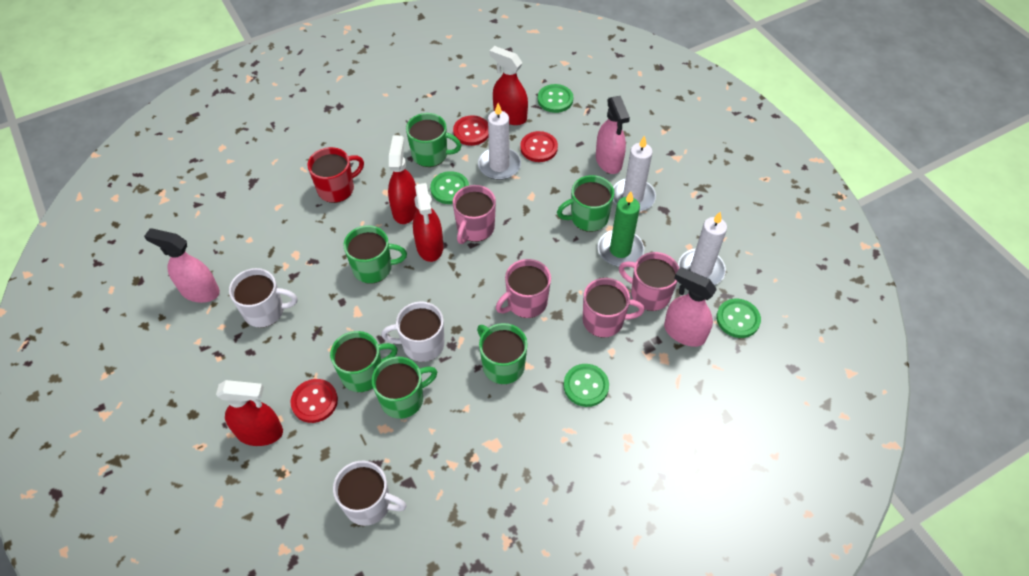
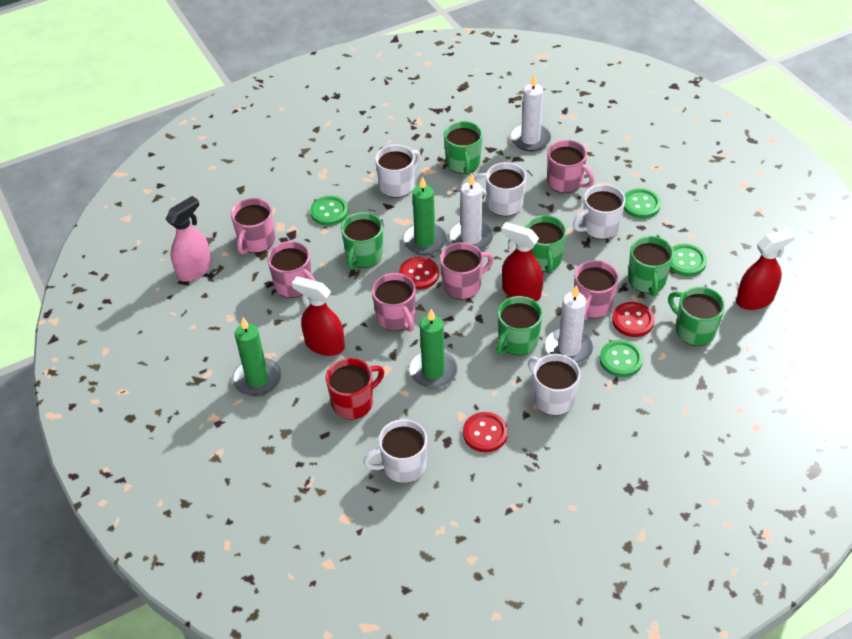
green candle: [598,191,644,267] = 1 -> [232,318,281,397] [403,176,447,255] [409,309,458,389] = 3
pink mug: [453,185,496,244] [496,259,551,318] [583,278,645,338] [619,252,679,311] = 4 -> [231,198,275,255] [267,241,316,298] [372,273,416,332] [440,242,494,300] [547,140,594,193] [574,260,619,320] = 6
pink spray bottle: [144,229,220,303] [596,96,630,174] [664,267,717,347] = 3 -> [166,196,212,282] = 1
red spray bottle: [216,380,283,446] [388,135,417,224] [413,183,443,262] [490,46,528,125] = 4 -> [292,276,345,356] [501,222,543,301] [736,228,796,310] = 3
white mug: [229,268,297,328] [333,460,407,526] [381,301,444,362] = 3 -> [363,419,427,483] [375,145,421,198] [474,162,526,216] [528,354,581,415] [573,184,625,239] = 5

